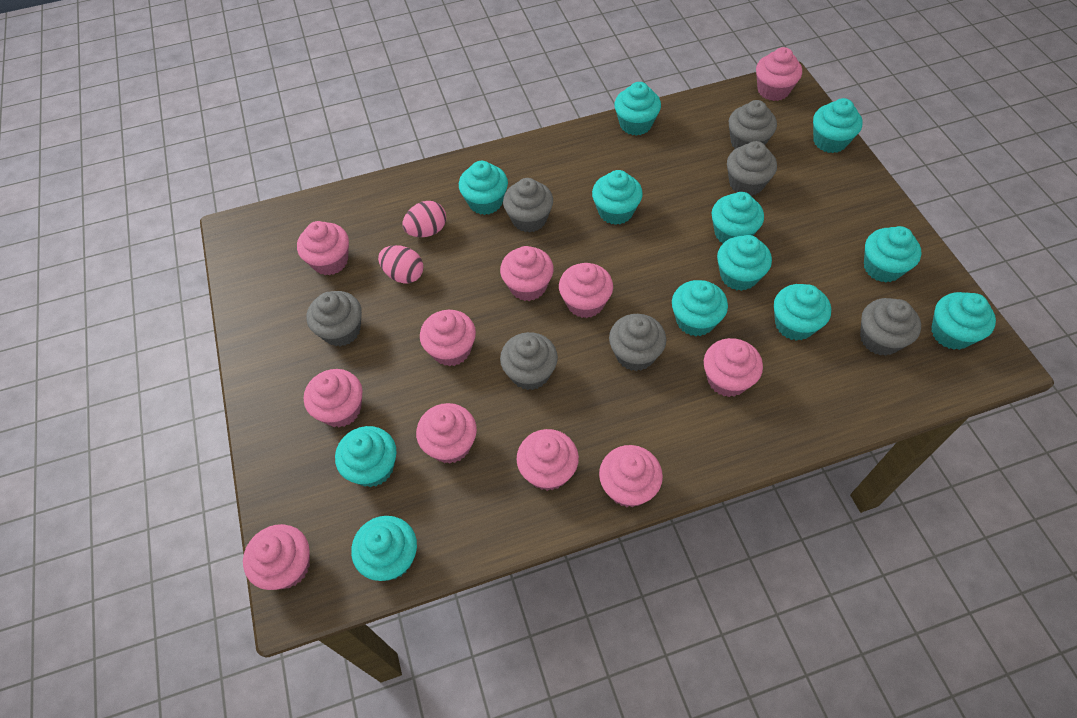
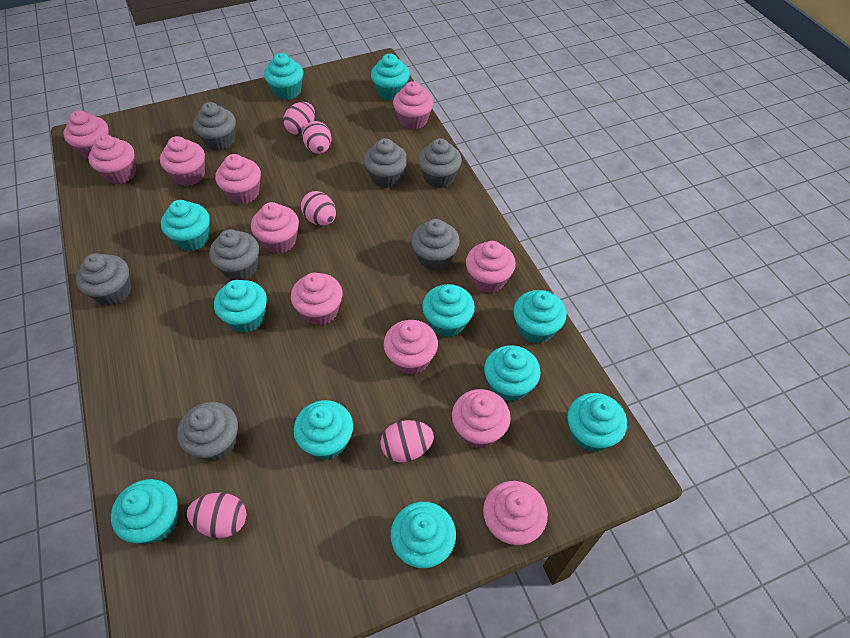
pink egg: [378,245,423,284] [402,201,446,237] = 2 -> [187,493,246,538] [283,102,315,135] [301,191,336,226] [302,121,331,154] [380,420,434,462] = 5
turquoise cupcake: [335,426,397,487] [351,516,417,581] [459,161,508,215] [592,170,643,225] [615,82,661,136] [672,280,728,336] [712,192,764,244] [717,235,772,291] [774,284,831,341] [813,98,863,153] [864,226,922,282] [931,292,996,350] = 12 -> [111,479,178,543] [161,200,210,251] [214,280,267,333] [264,53,303,100] [294,400,353,459] [371,54,410,101] [391,502,456,568] [422,284,475,337] [484,345,541,402] [513,290,566,343] [568,393,627,452] = 11

